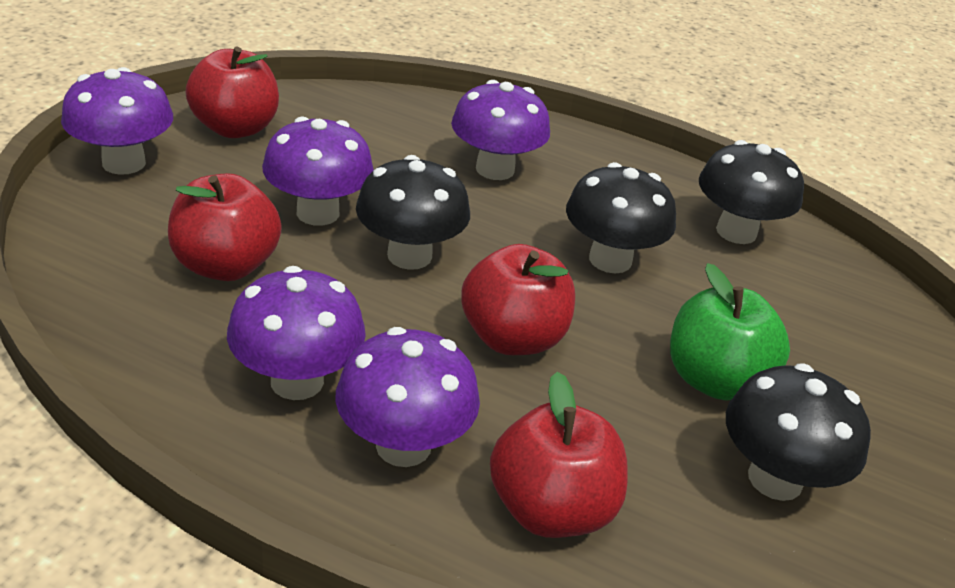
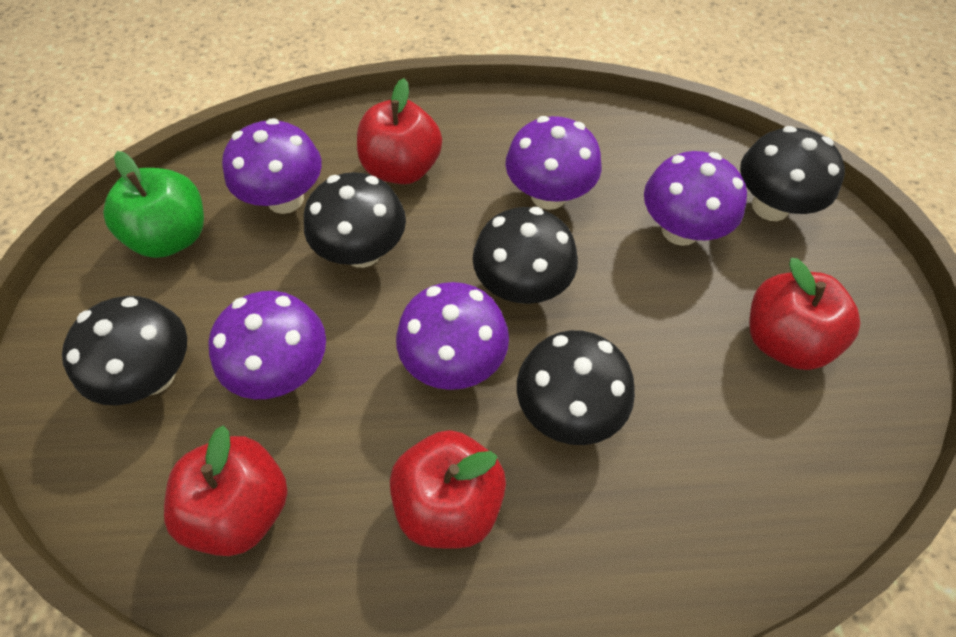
black mushroom: [356,155,470,270] [566,162,676,273] [699,140,804,244] [726,363,871,501] = 4 -> [62,296,187,405] [304,172,406,268] [473,207,578,304] [517,330,635,445] [740,126,845,221] = 5

